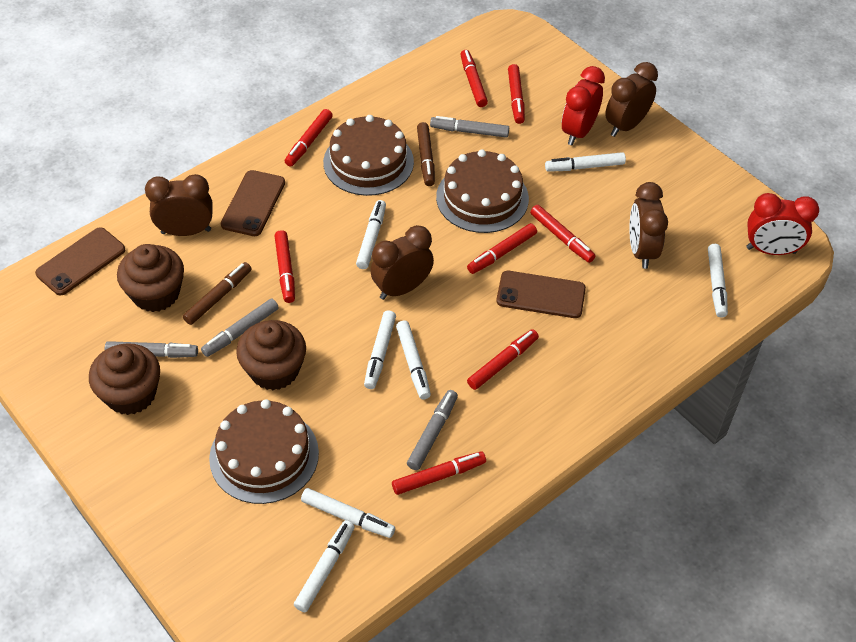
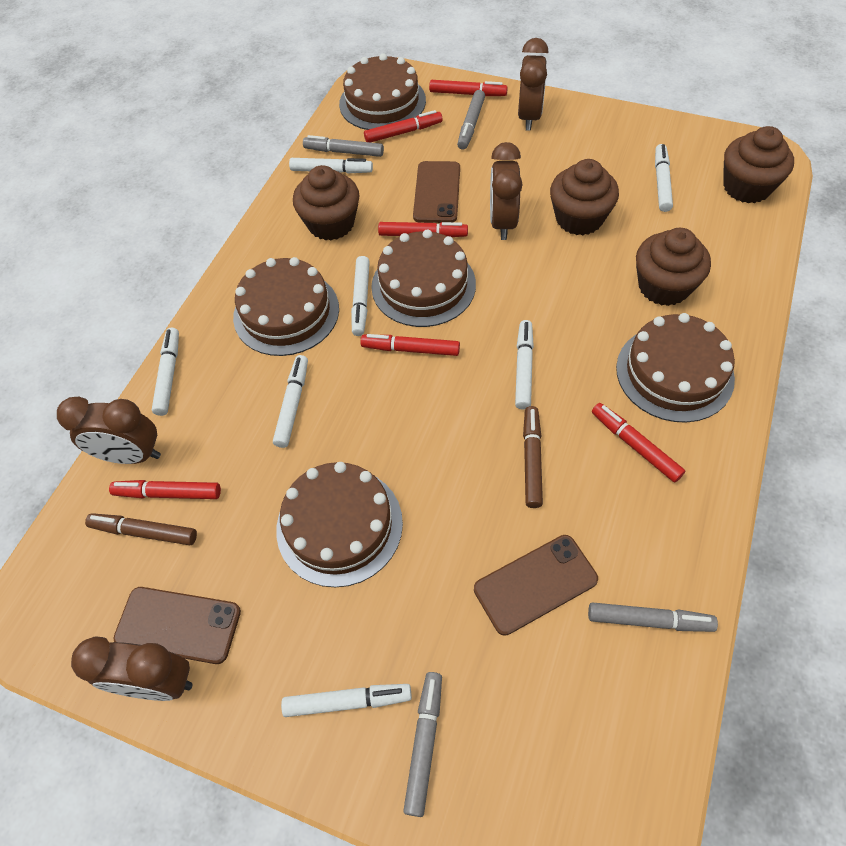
brown cake: [209,399,319,504] [323,115,414,196] [436,149,529,233] = 3 -> [233,257,339,356] [276,462,403,587] [339,53,426,130] [371,229,476,327] [616,313,735,423] = 5
brown cupcake: [89,343,160,415] [117,244,184,312] [236,320,306,390] = 3 -> [293,165,359,241] [550,159,619,236] [636,228,711,306] [723,126,794,203] = 4
red clock: [562,66,605,145] [747,193,819,255] = 2 -> none = 0
red marker: [275,230,295,303] [285,109,333,167] [392,451,486,495] [460,50,488,107] [467,223,537,274] [467,329,539,390] [508,64,525,124] [530,205,596,263] = 8 -> [109,480,221,499] [361,334,460,356] [364,110,442,143] [378,222,468,237] [429,80,508,96] [592,403,685,482] = 6

